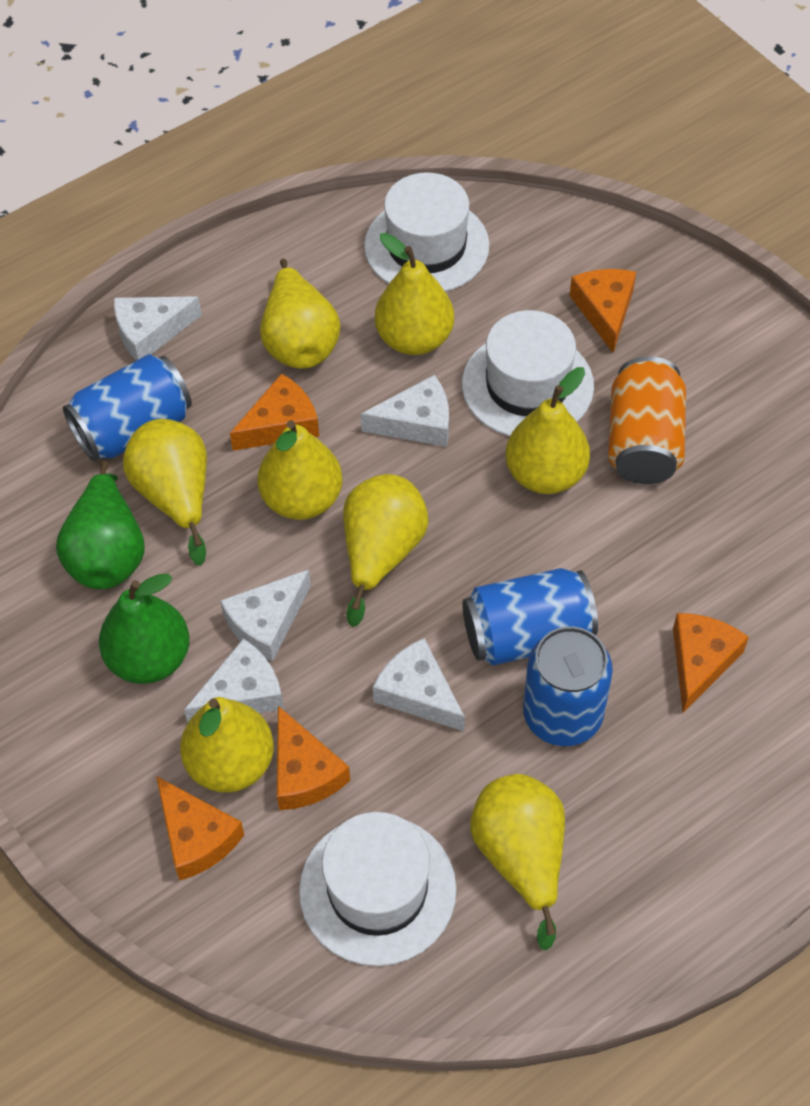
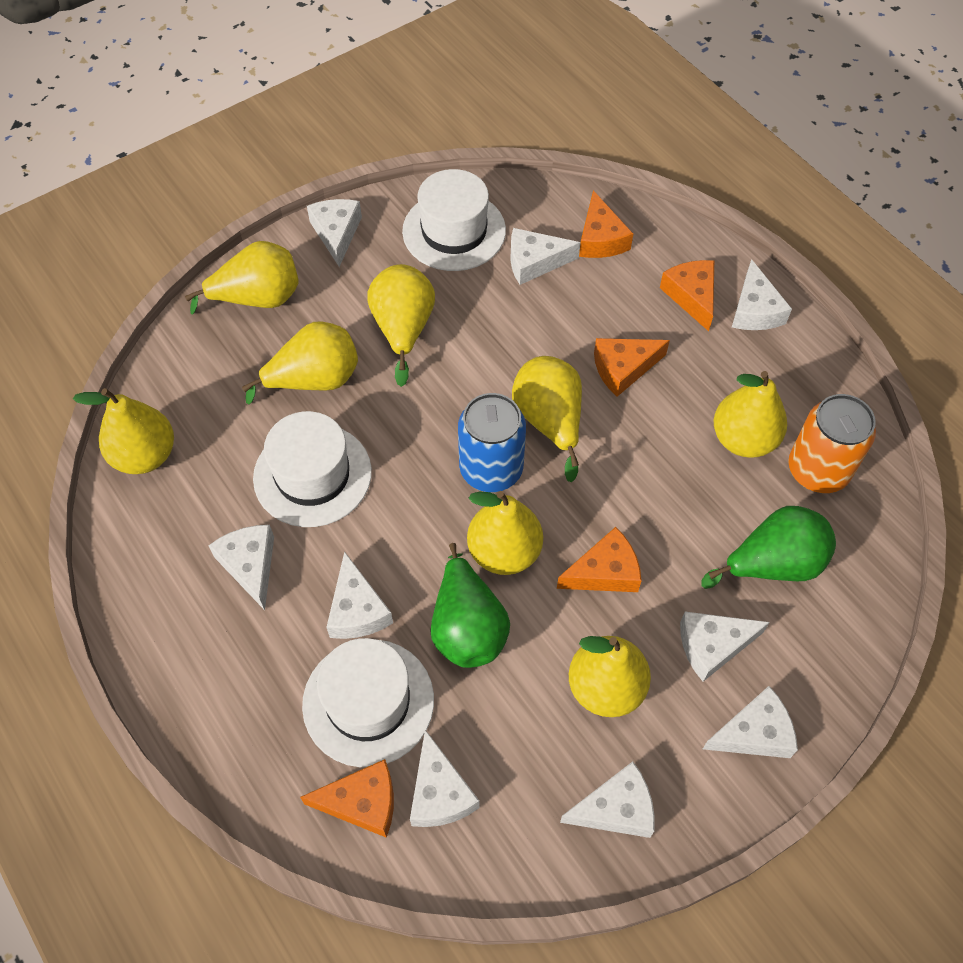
blue can: [63,354,192,461] [462,568,598,666] [523,626,613,746] = 3 -> [458,393,526,492] = 1
white cheese: [114,296,202,361] [184,638,284,722] [220,570,311,661] [361,375,449,447] [373,638,465,731] = 5 -> [208,525,274,610] [307,199,362,267] [326,551,393,639] [410,730,480,827] [510,228,581,285] [560,761,655,838] [680,612,770,682] [703,686,798,758] [732,259,792,330] = 9

